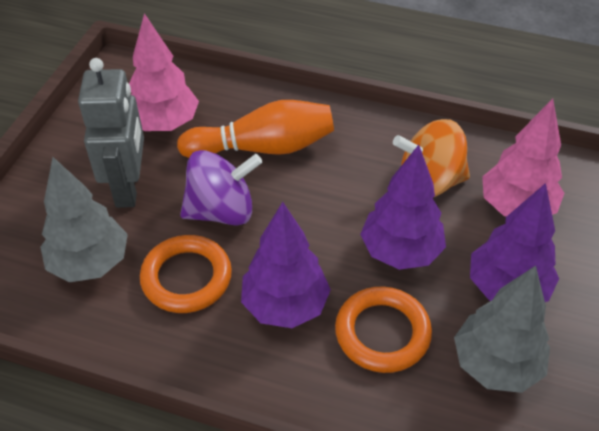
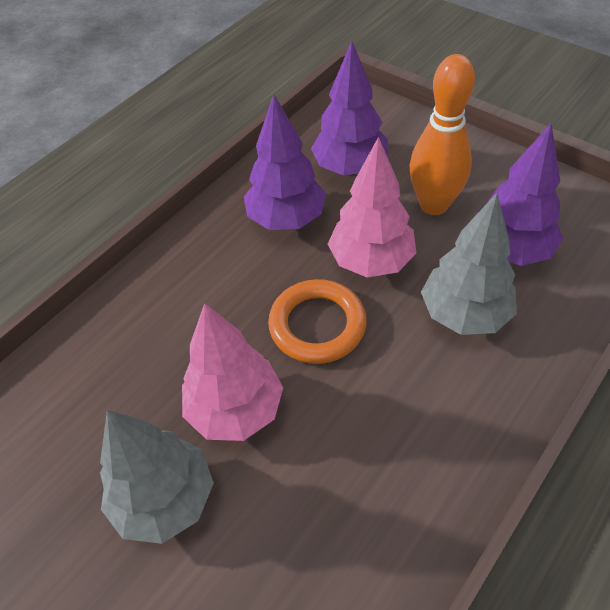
grey robot: [78,58,144,208] = 1 -> none = 0
orange ring: [140,235,232,313] [335,287,432,373] = 2 -> [268,279,367,364] = 1
orange spinning top: [393,119,470,197] = 1 -> none = 0
purple spinning top: [180,150,262,226] = 1 -> none = 0

